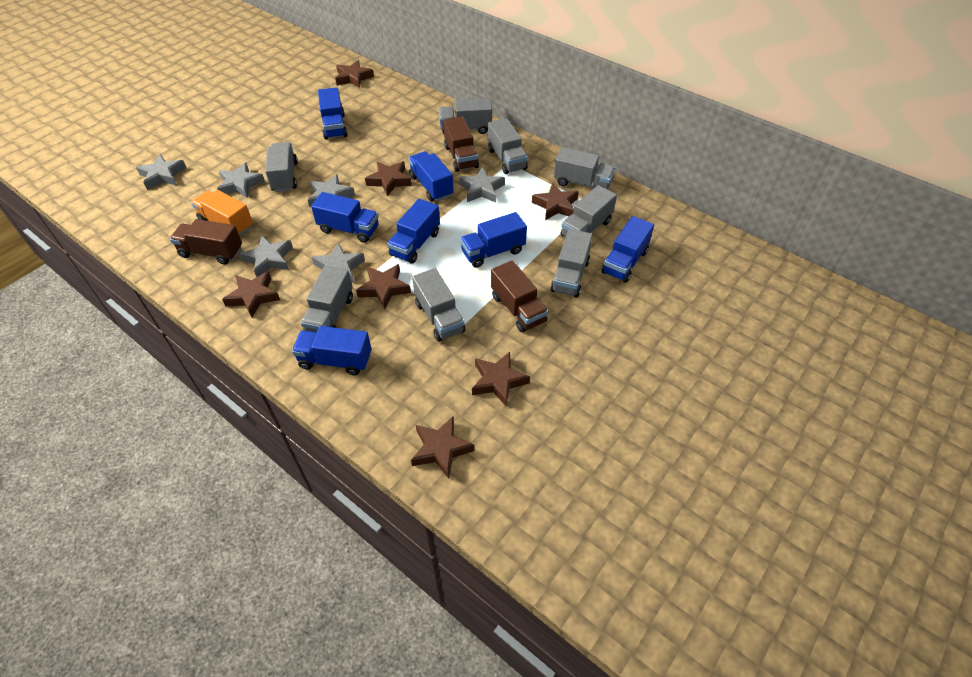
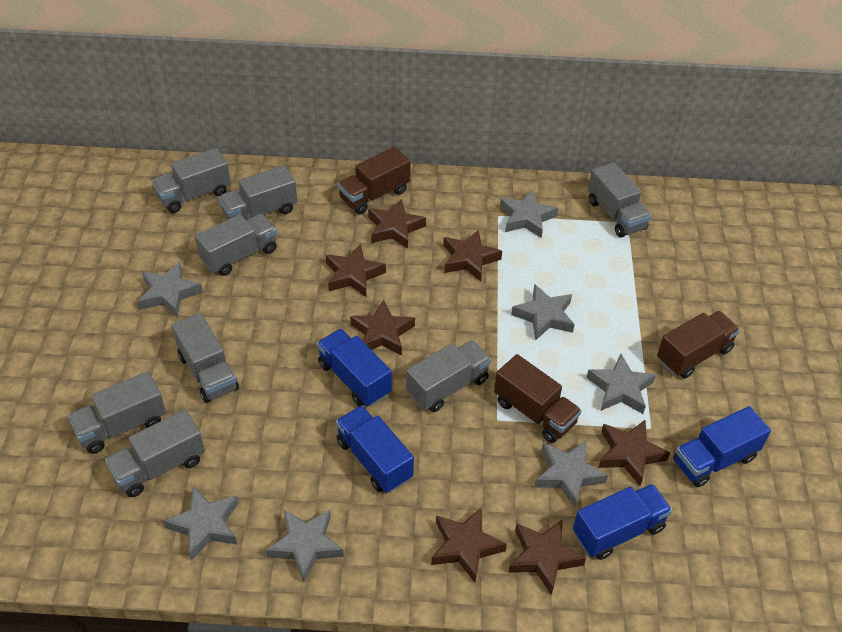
blue truck: [292,326,371,375] [311,192,379,243] [318,87,348,140] [387,199,440,264] [408,151,454,201] [460,212,527,268] [601,216,654,283] = 7 -> [317,329,392,407] [336,406,414,493] [573,484,672,560] [673,406,771,487] = 4
grey star: [136,154,186,190] [217,162,265,198] [239,236,293,277] [308,174,355,207] [312,243,365,283] [459,167,505,203] = 6 -> [138,262,203,317] [163,486,239,561] [265,510,344,582] [500,189,558,238] [511,284,575,341] [534,440,608,508] [586,354,656,414] = 7
orange truck: [191,190,253,236] = 1 -> none = 0

